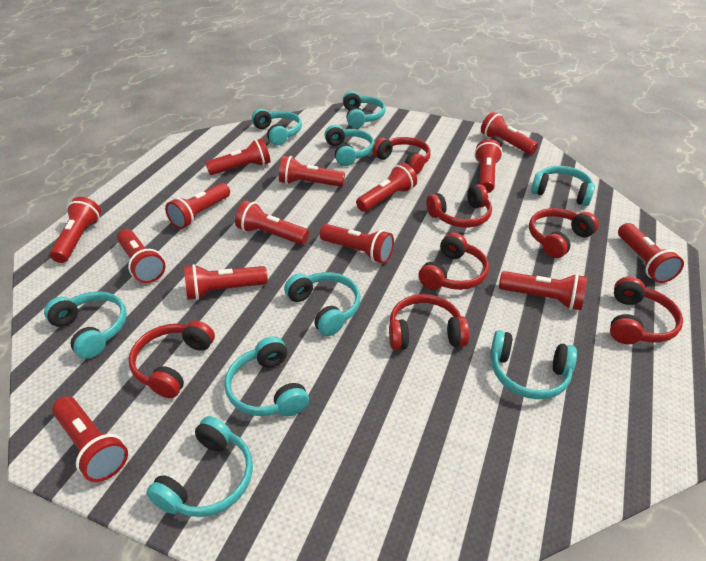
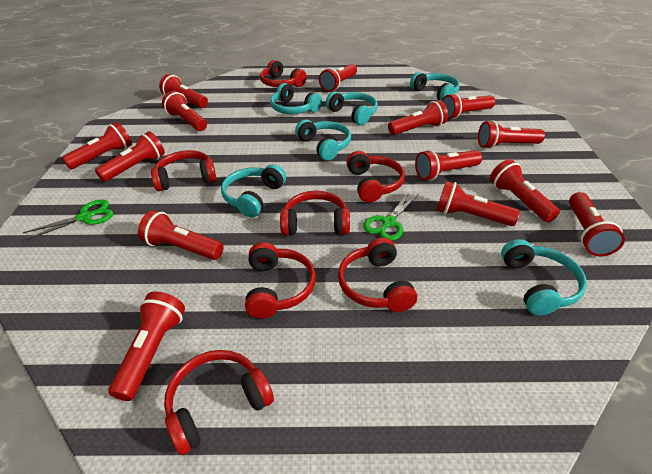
green scissors: none = 0 -> [22,200,113,240] [363,192,419,241] = 2
turquoise headphones: [44,291,127,359] [146,416,253,517] [224,336,309,416] [252,109,302,146] [284,272,360,336] [324,125,375,166] [343,91,386,128] [490,330,577,399] [531,166,595,206] = 9 -> [221,164,286,218] [270,83,322,114] [295,119,351,160] [326,92,378,125] [410,72,460,101] [501,239,587,316] = 6

